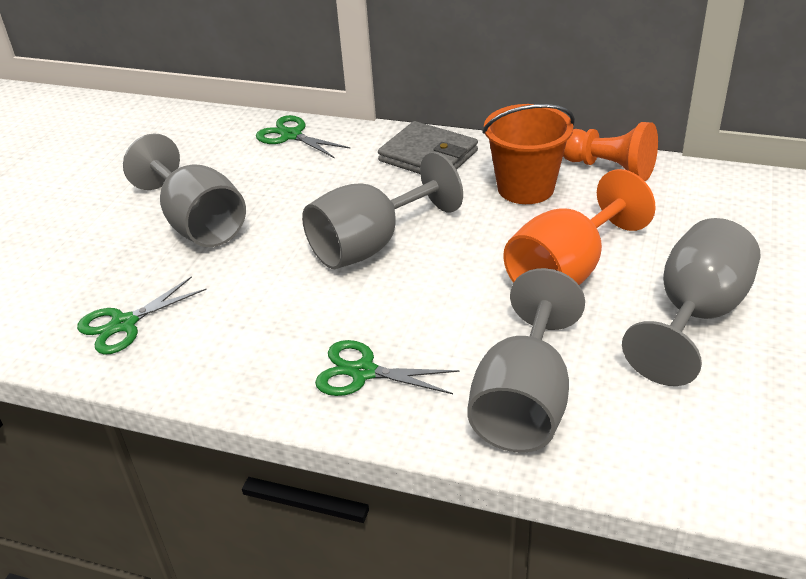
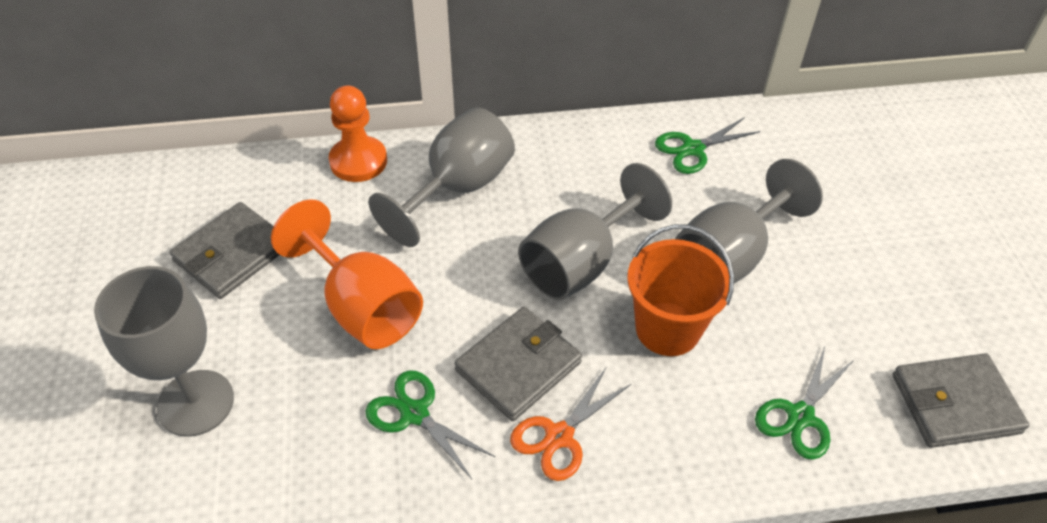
grey wallet: [378,121,478,174] = 1 -> [169,202,280,299] [455,307,582,421] [893,353,1030,448] = 3
orange scissors: none = 0 -> [510,366,631,481] = 1

